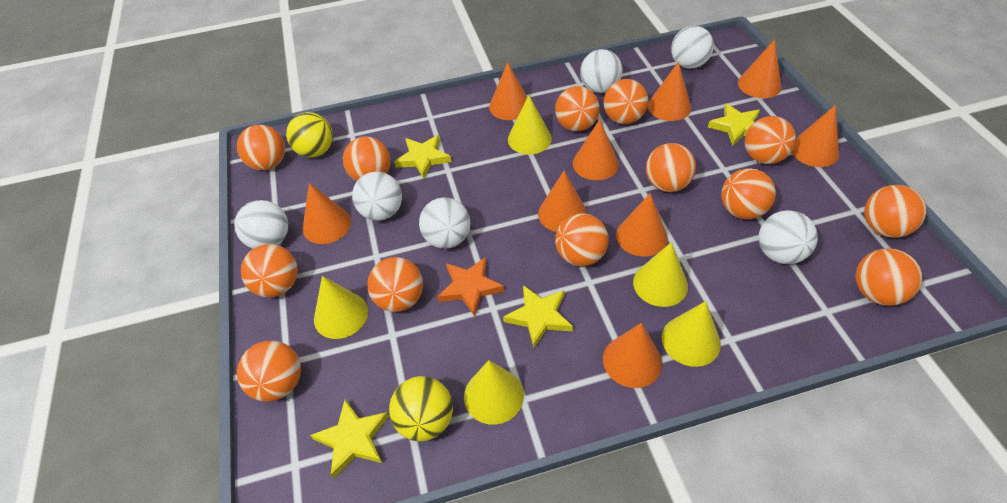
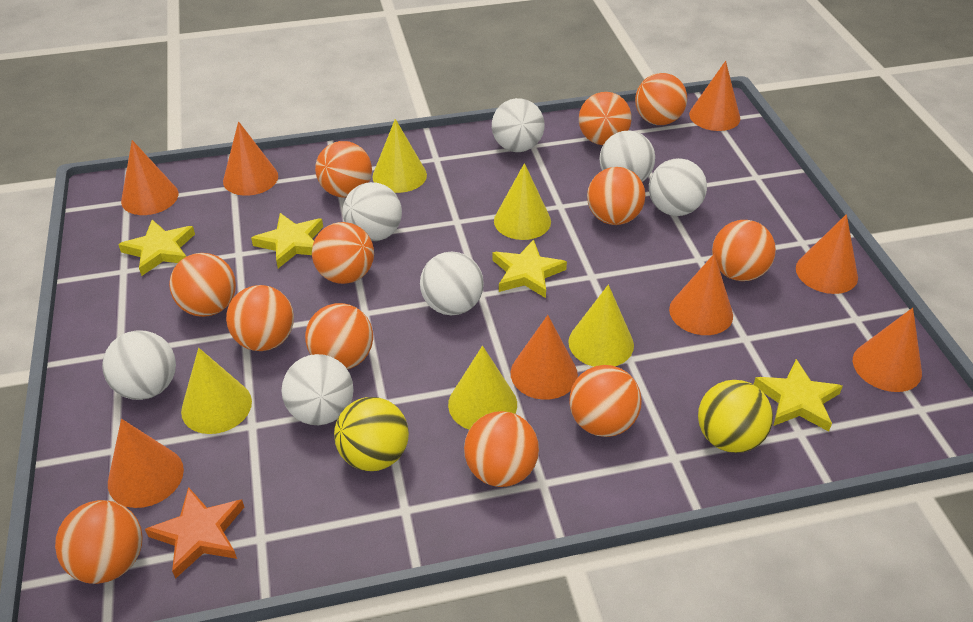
orange ball: [237,125,285,170] [237,341,301,402] [241,244,298,297] [343,136,390,181] [367,257,423,312] [555,86,600,131] [555,213,609,266] [603,79,648,124] [646,143,696,192] [721,168,776,219] [745,116,796,164] [855,248,922,306] [864,185,926,238] = 13 -> [55,500,143,584] [169,253,236,317] [226,285,294,351] [305,303,373,369] [312,222,374,284] [315,141,372,198] [464,411,539,487] [569,365,642,437] [579,92,632,145] [587,167,645,225] [635,73,687,125] [712,220,776,281] = 12
orange cone: [303,183,351,244] [489,62,527,120] [538,170,587,232] [573,119,619,180] [603,323,662,388] [616,193,668,257] [648,62,691,121] [738,39,781,98] [791,105,839,167] = 9 -> [108,419,184,508] [121,140,178,215] [223,121,278,196] [511,315,578,400] [669,254,733,335] [689,61,740,131] [796,214,858,294] [853,308,922,392] = 8
white ball: [234,200,288,249] [352,172,402,221] [419,197,470,249] [580,49,622,93] [671,26,714,69] [759,210,818,264] = 6 -> [102,330,176,400] [282,354,353,425] [343,182,402,241] [420,252,484,315] [492,98,545,152] [599,131,655,182] [649,158,707,216] = 7

